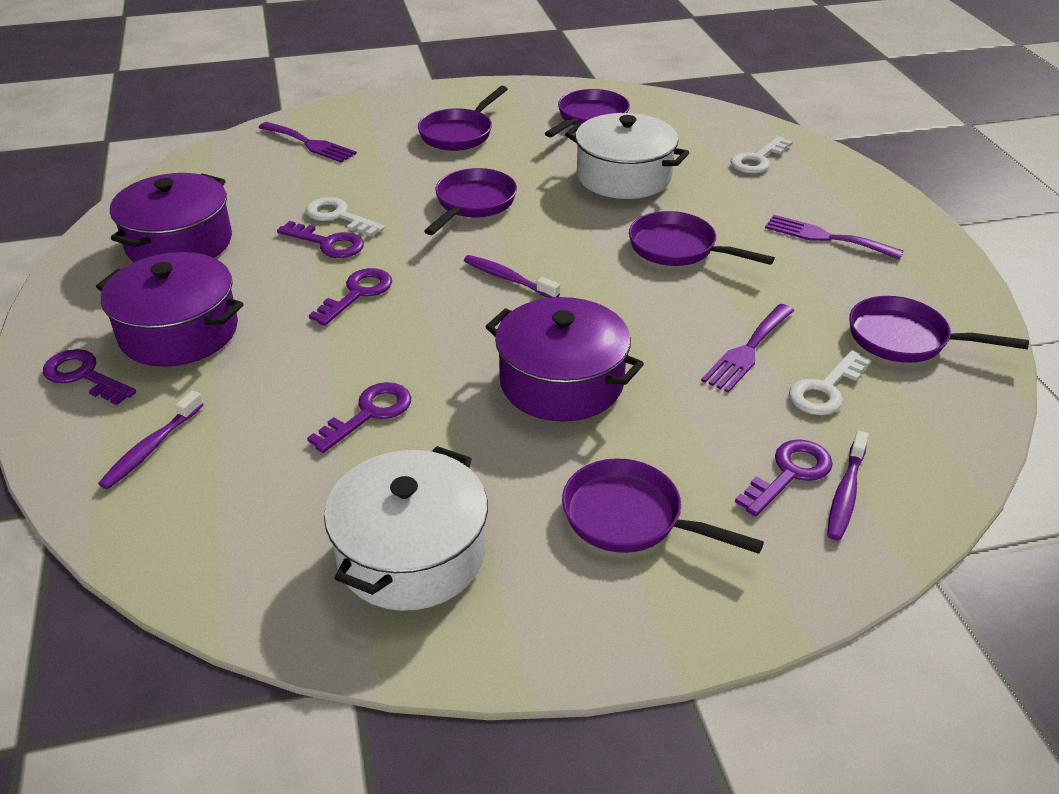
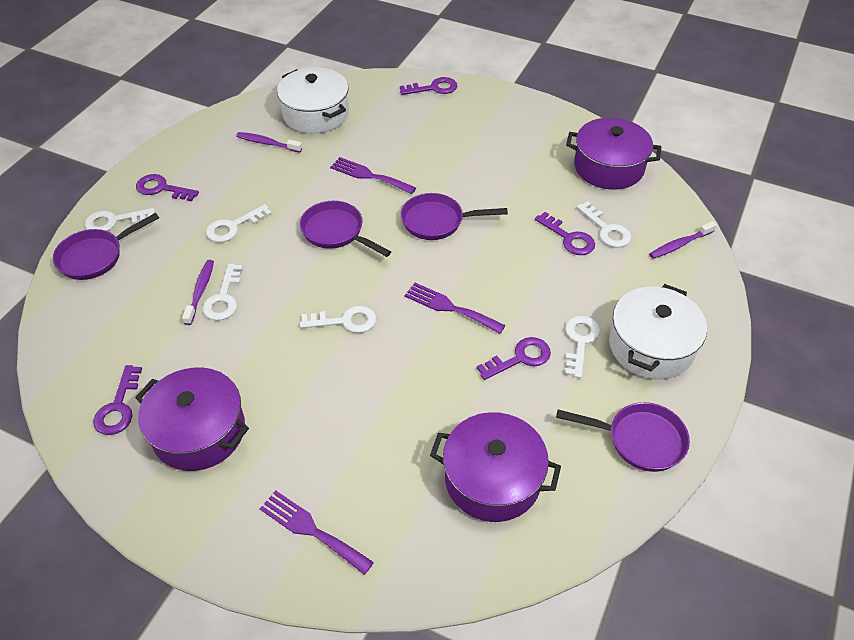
purple pan: [418,86,508,151] [424,168,517,235] [545,89,630,137] [562,459,764,554] [629,211,775,266] [849,296,1029,363] = 6 -> [53,213,159,280] [300,201,391,257] [401,193,508,240] [556,402,690,472] = 4
white key: [305,197,385,237] [730,136,792,173] [789,350,871,415] = 3 -> [85,208,155,231] [203,263,243,320] [206,204,272,242] [300,305,376,333] [565,316,600,378] [576,202,631,247] = 6

